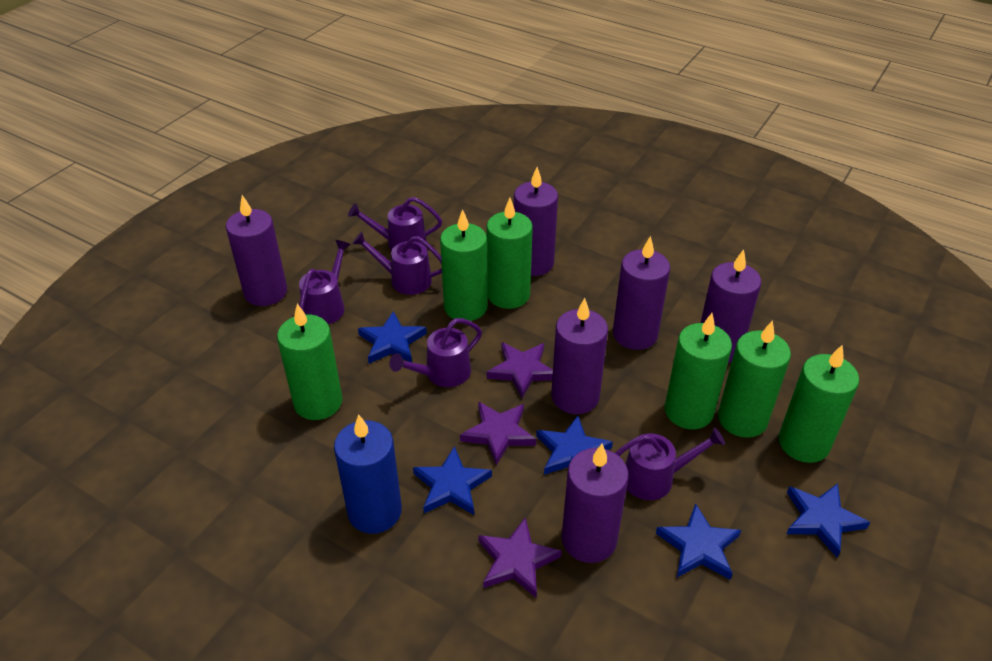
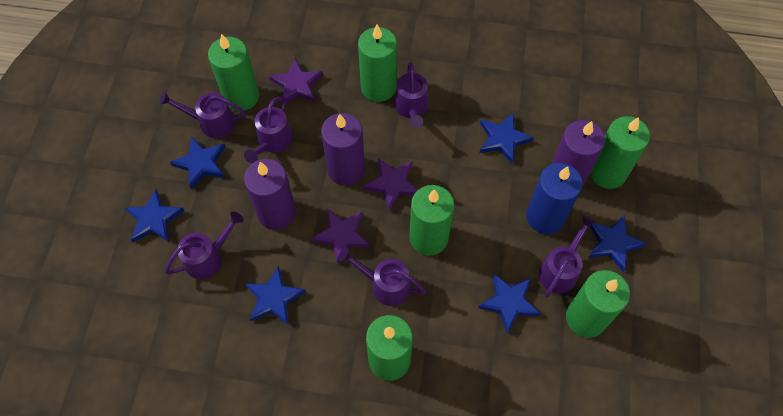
blue star: [358,311,427,364] [413,446,492,515] [536,416,613,475] [656,503,741,580] [787,483,870,558] = 5 -> [125,189,184,242] [170,136,226,189] [245,266,306,326] [478,273,541,333] [479,113,534,164] [588,214,647,272] = 6
purple candle: [226,195,287,306] [514,167,558,276] [551,298,608,414] [561,444,629,563] [613,236,670,350] [701,249,761,363] = 6 -> [244,159,296,230] [321,113,365,186] [552,120,605,187] = 3
purple watering can: [299,240,351,324] [348,197,442,251] [352,232,442,295] [390,318,482,387] [615,427,725,500] = 5 -> [159,92,246,138] [165,211,244,279] [244,96,293,163] [338,248,426,306] [394,62,428,129] [539,215,596,297] = 6

